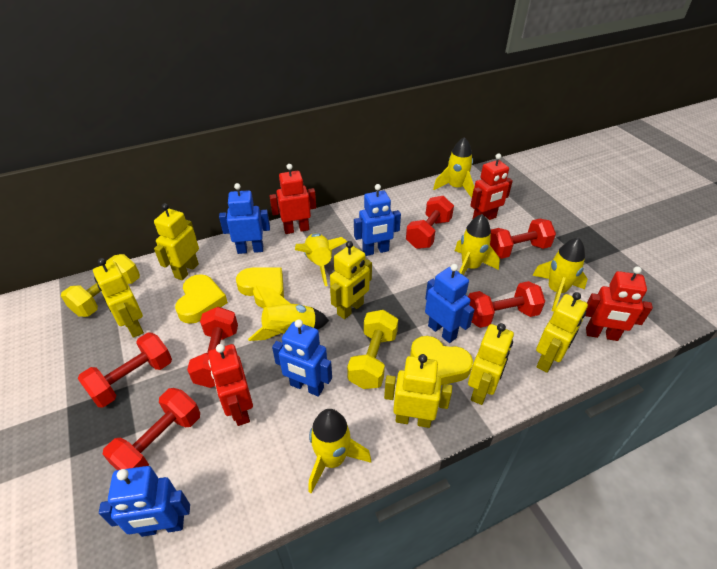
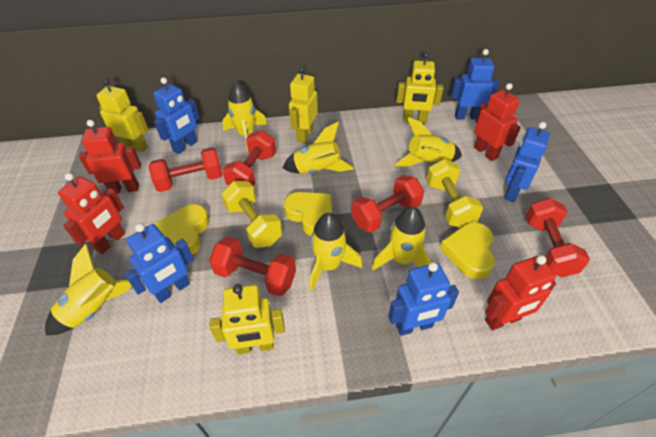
red dumbbell: [78,332,172,408] [103,388,200,470] [187,307,238,388] [406,196,454,249] [468,281,545,328] [490,219,556,259] = 6 -> [148,148,223,192] [209,237,296,296] [222,130,276,186] [351,175,424,233] [525,198,590,277] = 5
yellow robot: [93,258,144,338] [154,203,199,280] [330,241,372,319] [384,354,452,428] [468,323,514,405] [536,292,588,373] = 6 -> [96,78,149,152] [210,284,285,354] [289,67,318,143] [396,52,444,123] = 4

